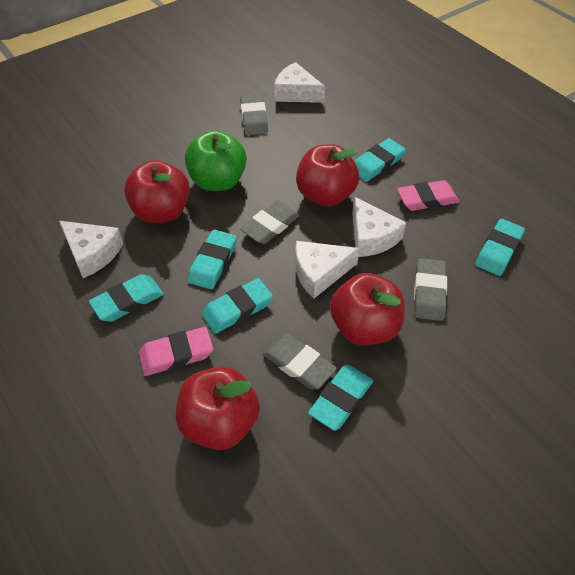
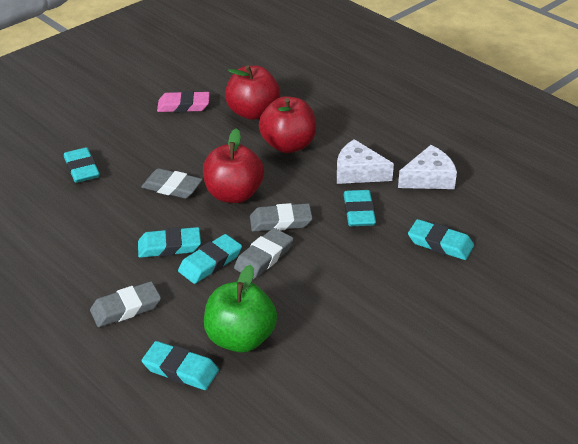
pink eraser: [139,327,213,376] [397,180,459,211] = 2 -> [157,91,210,112] = 1
red apple: [124,160,190,223] [176,367,260,450] [296,144,359,206] [330,273,405,345] = 4 -> [203,128,264,203] [225,65,280,120] [259,96,316,153] = 3
white cheese: [59,221,123,278] [274,62,325,103] [295,241,360,298] [352,196,406,257] = 4 -> [337,139,394,184] [398,145,457,189] = 2

